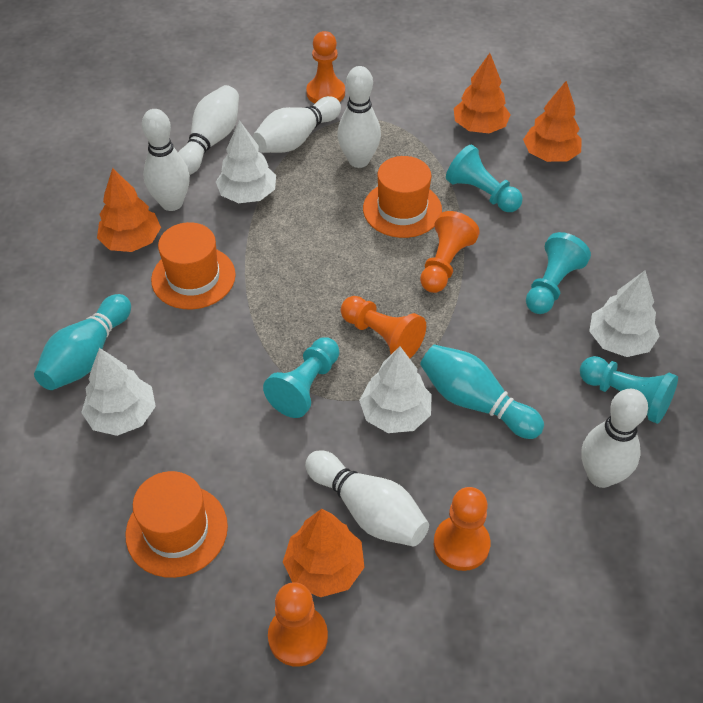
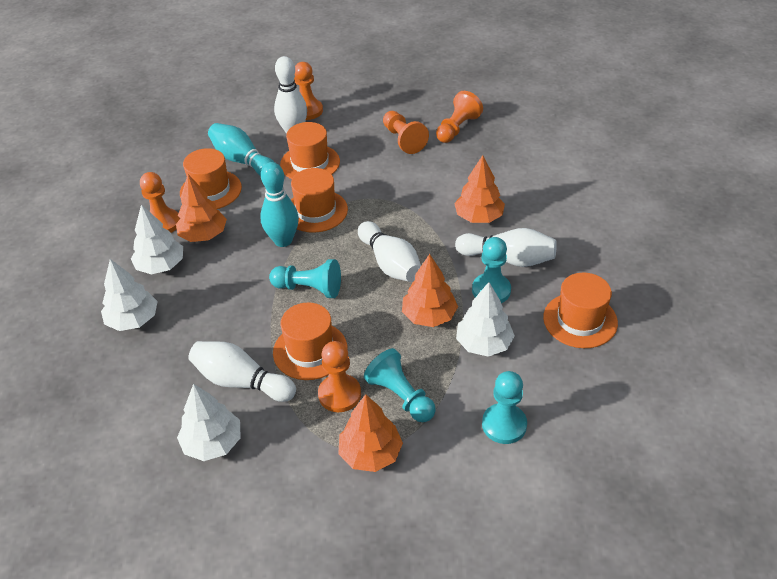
orange hat: [126,471,228,578] [151,222,236,309] [363,156,442,238] = 3 -> [180,148,242,209] [273,303,348,380] [280,122,340,179] [291,168,348,233] [543,273,618,348] = 5
white bowling pin: [142,109,190,211] [178,85,239,175] [252,96,341,153] [305,450,429,547] [337,66,381,168] [582,389,648,488] = 6 -> [188,341,296,402] [274,56,307,134] [358,221,421,282] [455,228,557,267] = 4

